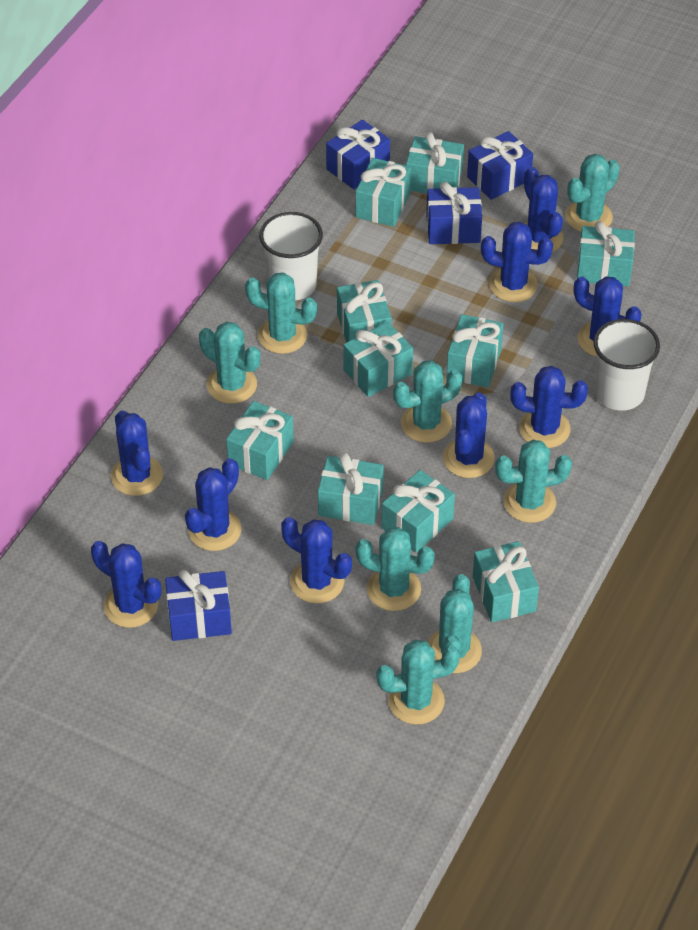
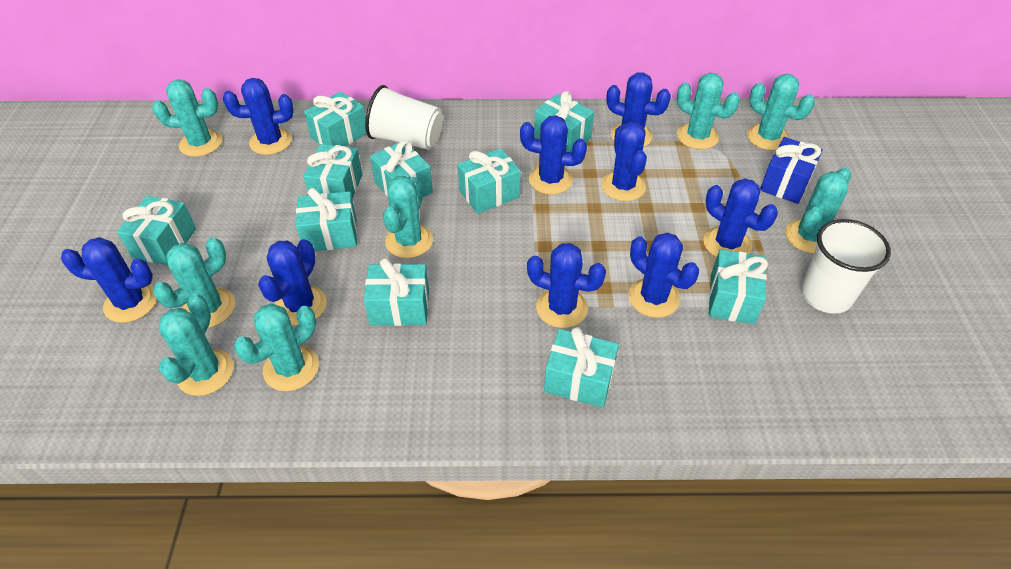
blue gift: [165,570,232,641] [326,120,390,189] [426,182,482,244] [467,131,533,200] = 4 -> [760,137,823,204] = 1

